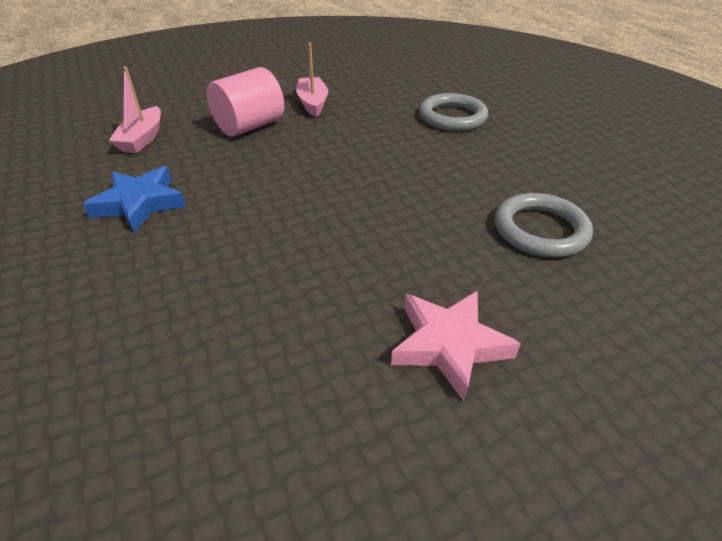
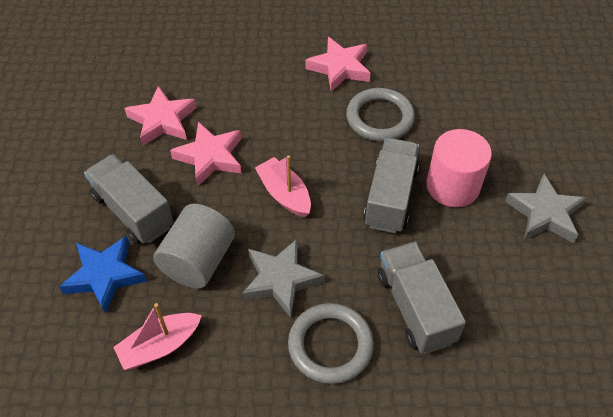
grey cylinder: none = 0 -> [153,204,235,289] = 1
grey star: none = 0 -> [242,239,324,318] [505,174,586,243] = 2
grey truck: none = 0 -> [84,154,173,244] [363,138,419,233] [378,242,466,354] = 3
pink star: [391,291,521,401] = 1 -> [124,86,197,146] [170,122,241,187] [305,37,370,92] = 3

